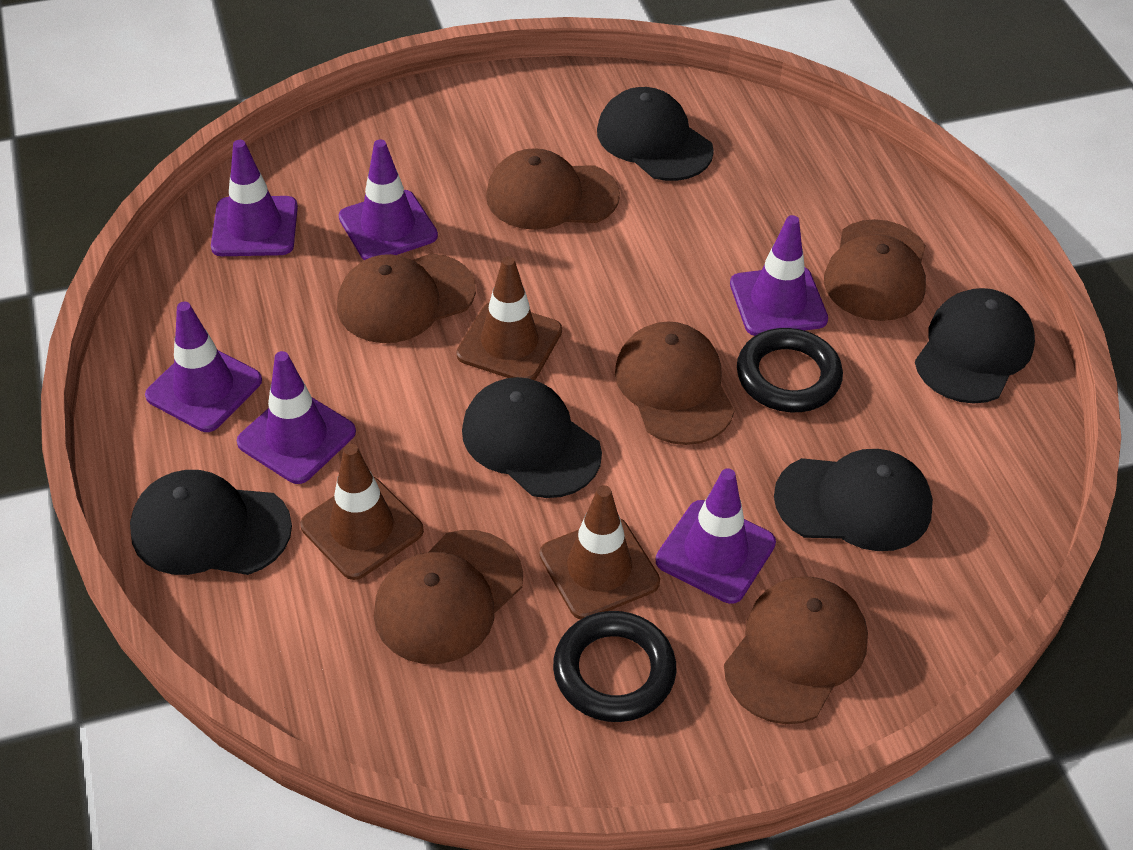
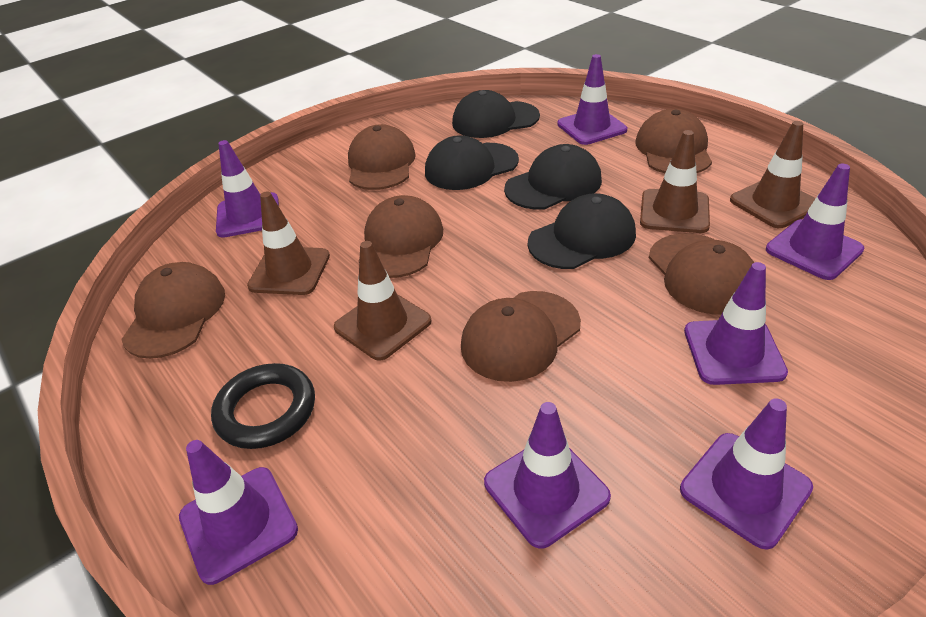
black cap: [130,470,292,575] [462,377,602,498] [597,87,714,181] [774,449,933,551] [915,288,1035,404] = 5 -> [425,135,519,190] [452,90,540,138] [504,144,602,210] [528,193,636,269] = 4
black ring: [553,611,676,722] [737,328,843,412] = 2 -> [211,363,315,449] = 1
brown traffic cone: [300,444,424,580] [456,256,562,380] [539,485,660,619] = 3 -> [247,191,330,295] [334,241,432,361] [640,130,710,233] [730,121,816,228] = 4
purple traffic cone: [145,302,262,432] [211,140,298,256] [237,351,356,484] [339,140,438,260] [656,469,776,604] [730,215,828,336] = 6 -> [179,440,298,585] [216,140,279,238] [484,402,611,549] [557,54,627,145] [680,398,813,549] [684,262,788,385] [766,164,865,280] = 7

